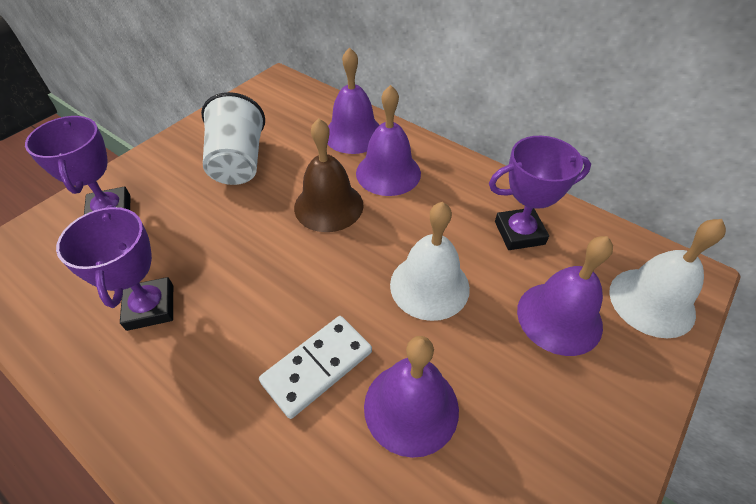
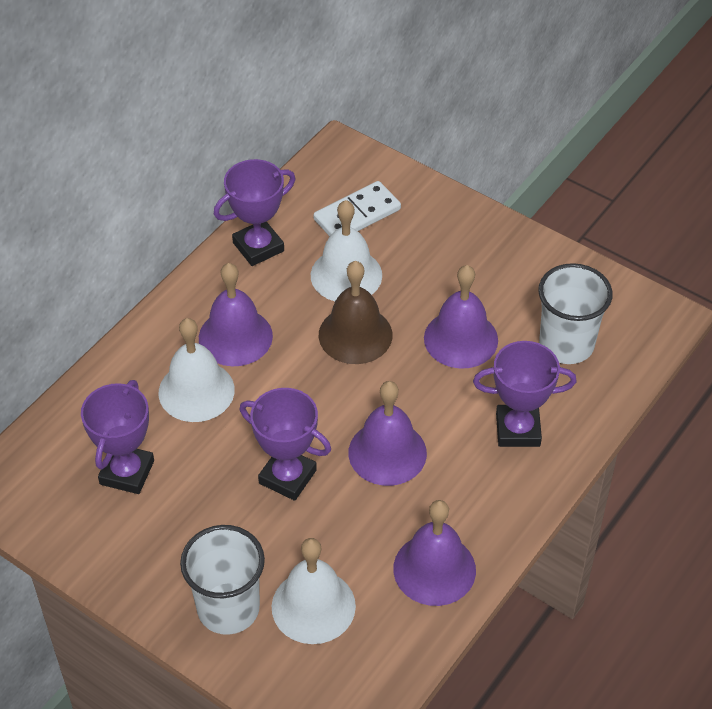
purple trophy: [25,116,130,215] [56,205,173,331] [489,136,591,250] = 3 -> [81,380,154,494] [214,159,296,266] [239,388,331,501] [473,341,577,447] = 4
white bell: [390,202,470,321] [609,219,726,338] = 2 -> [159,318,235,422] [272,538,356,644] [311,200,382,301] = 3
white cup: [201,92,265,185] = 1 -> [180,525,265,635] [538,263,613,364] = 2

